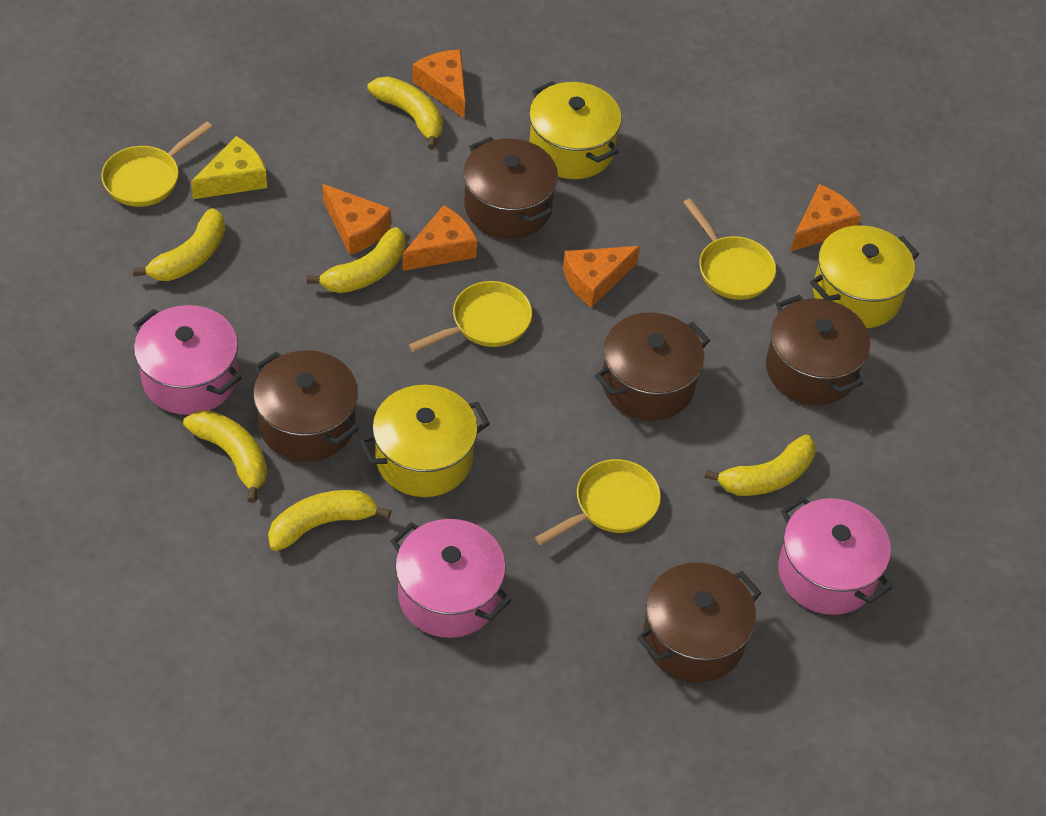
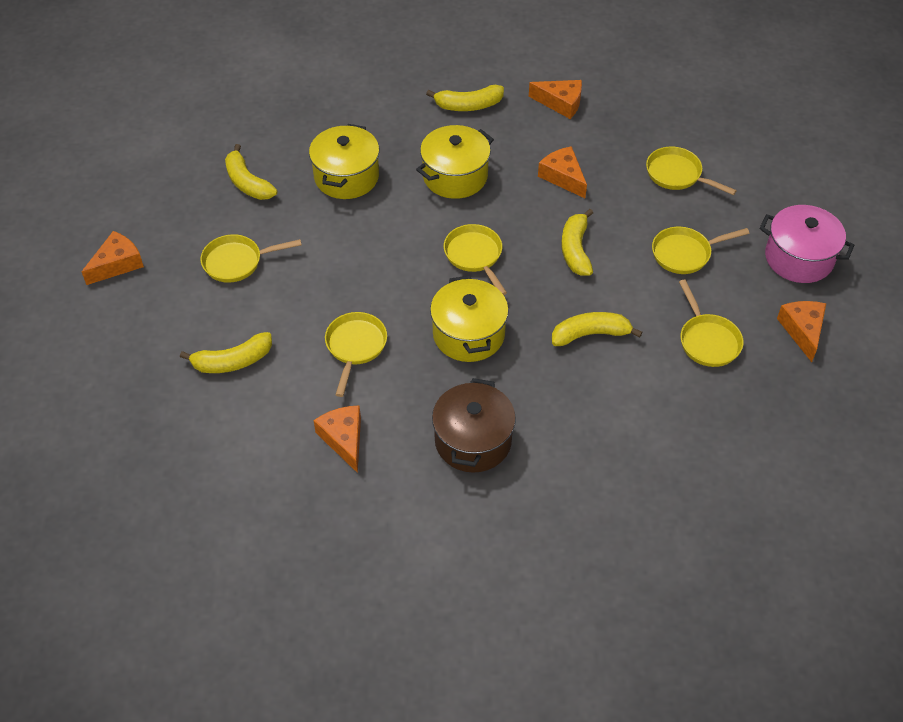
brown pot: [253,350,359,462] [463,137,558,239] [595,313,710,421] [637,562,761,683] [766,295,870,405] = 5 -> [432,378,516,473] = 1
pink pot: [133,305,241,415] [391,519,511,638] [778,496,892,615] = 3 -> [760,205,854,283] = 1
yellow banana: [132,208,225,281] [183,410,267,503] [268,490,391,551] [307,227,405,293] [367,76,443,150] [704,435,816,496] = 6 -> [180,332,272,373] [225,144,277,200] [426,85,504,111] [552,312,642,346] [562,209,593,276] = 5
yellow cheese: [191,136,267,199] = 1 -> none = 0
yellow pan: [101,122,213,207] [409,281,532,352] [535,459,661,545] [683,198,776,300] = 4 -> [200,234,302,283] [325,312,387,397] [444,224,507,295] [646,147,737,195] [652,227,749,274] [679,279,743,367] = 6

